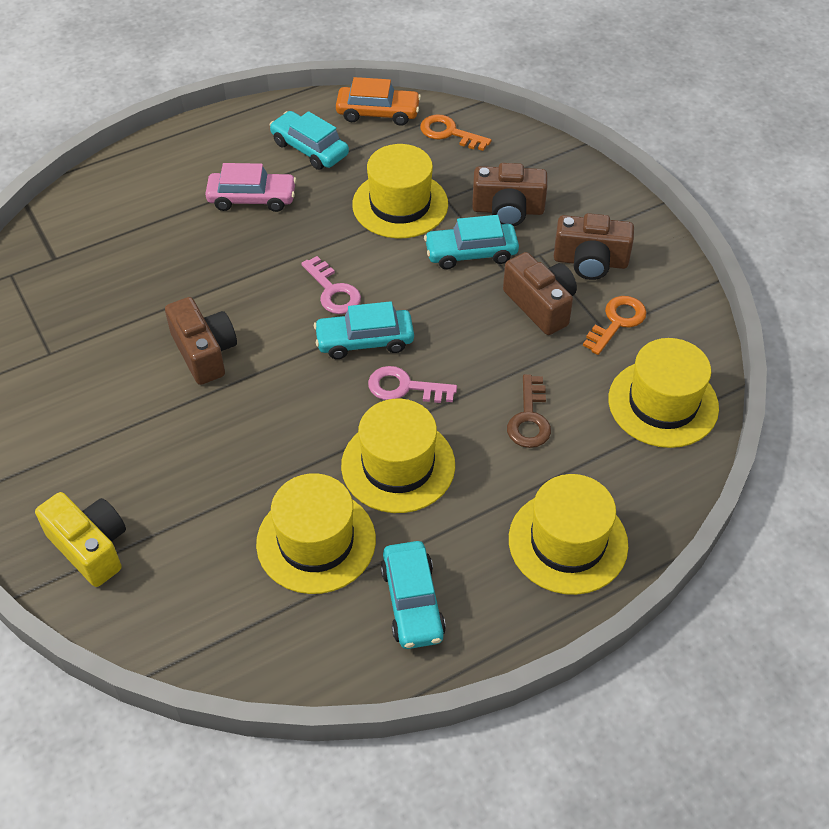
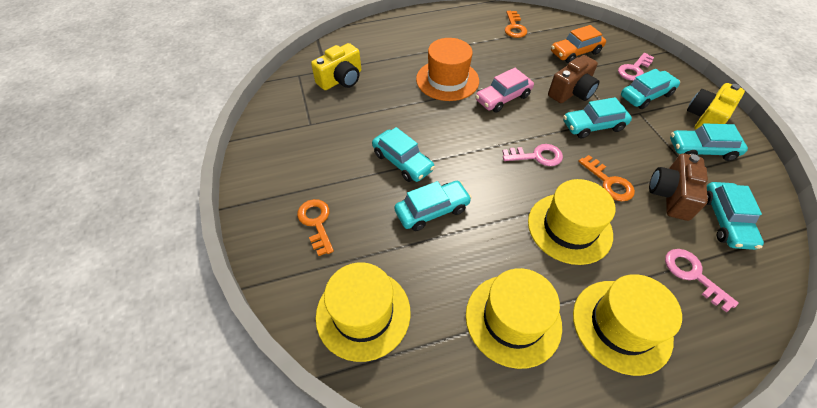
brown camera: [165,297,237,385] [472,163,548,226] [503,252,577,335] [554,213,634,280] = 4 -> [548,55,599,103] [649,153,708,221] = 2
brown key: [507,374,551,448] = 1 -> none = 0
orange hat: none = 0 -> [416,38,479,101] = 1
orange key: [420,114,492,151] [583,296,647,355] = 2 -> [297,199,334,256] [505,11,527,38] [578,155,635,201] = 3
pink key: [301,256,361,314] [368,366,457,403] = 2 -> [502,144,563,166] [618,53,654,81] [665,249,739,312] = 3
turquoise car: [269,111,349,170] [314,301,414,359] [381,541,446,649] [424,215,519,269] = 4 -> [372,127,435,182] [394,181,472,231] [563,97,632,138] [621,69,680,109] [670,123,748,161] [706,182,764,250] = 6
yellow camera: [35,492,126,587] = 1 -> [311,43,361,90] [687,83,745,130] = 2
yellow hat: [256,473,376,594] [341,399,455,513] [352,144,448,238] [509,474,628,595] [608,338,719,448] = 5 -> [316,262,411,362] [466,268,562,369] [528,179,615,265] [573,274,682,376] = 4

